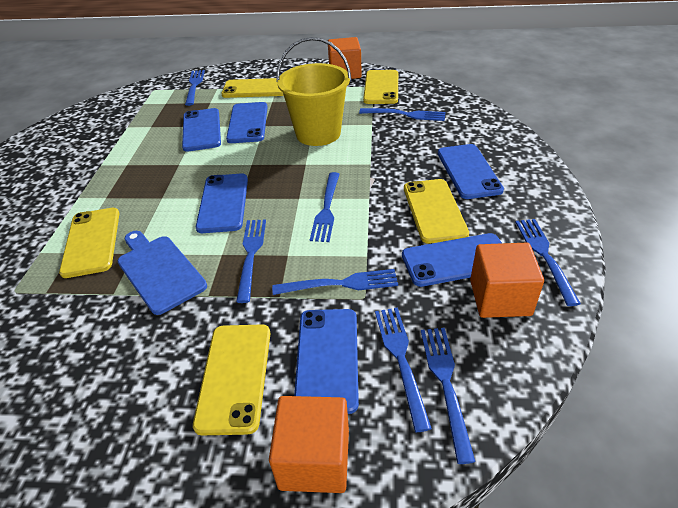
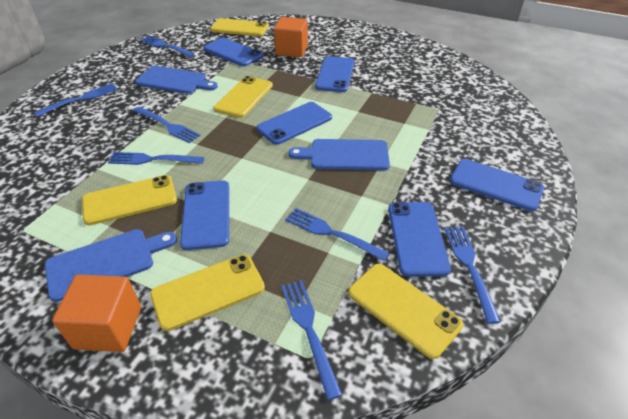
blue cutting board: [118,231,207,315] = 1 -> [45,229,177,302] [135,66,218,94] [289,139,390,171] = 3
blue fork: [185,70,205,106] [236,219,266,303] [272,269,398,295] [310,172,340,242] [359,108,445,121] [375,308,432,432] [421,328,475,464] [515,219,581,306] = 8 -> [34,83,118,117] [108,152,204,165] [133,107,201,143] [141,36,195,57] [281,280,342,400] [285,208,390,261] [444,226,501,324] = 7
orange cube: [269,396,349,493] [328,37,362,79] [470,243,544,318] = 3 -> [52,275,141,352] [274,17,308,57] = 2
yellow bucket: [276,37,351,146] = 1 -> none = 0

